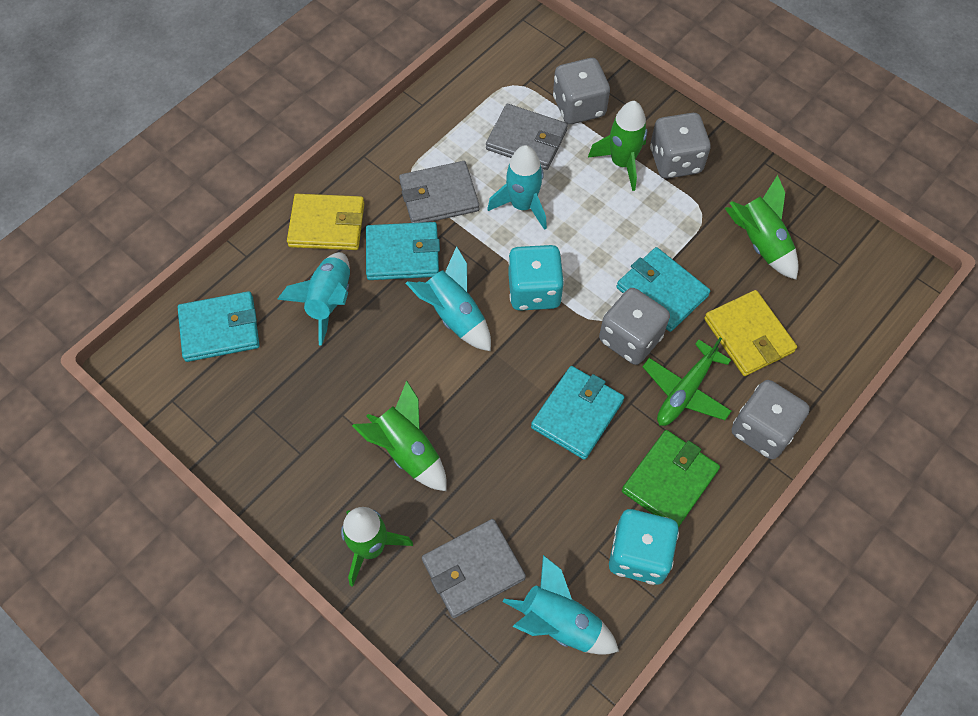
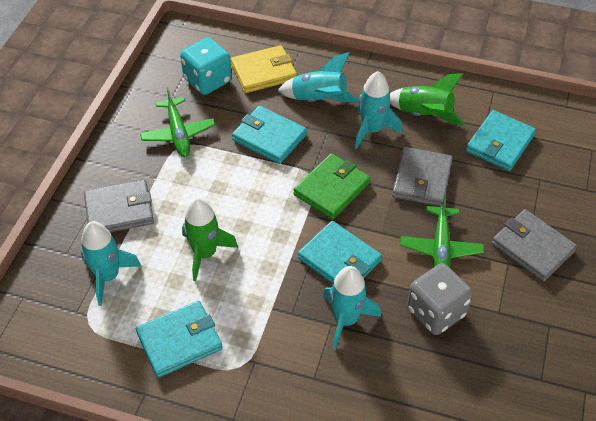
green plane: [642,337,732,426] = 1 -> [140,87,215,157] [400,194,484,267] = 2
green rocket: [341,507,413,587] [352,381,447,491] [588,101,647,191] [725,175,799,280] = 4 -> [182,198,238,281] [390,73,465,125] = 2
grey dice: [553,58,610,124] [599,288,670,365] [650,113,711,179] [732,380,810,459] = 4 -> [407,263,473,335] = 1
turquoise dice: [508,245,564,311] [609,509,679,585] = 2 -> [180,37,232,95] = 1
yellow wallet: [287,194,365,250] [704,290,797,376] = 2 -> [231,45,297,93] = 1

